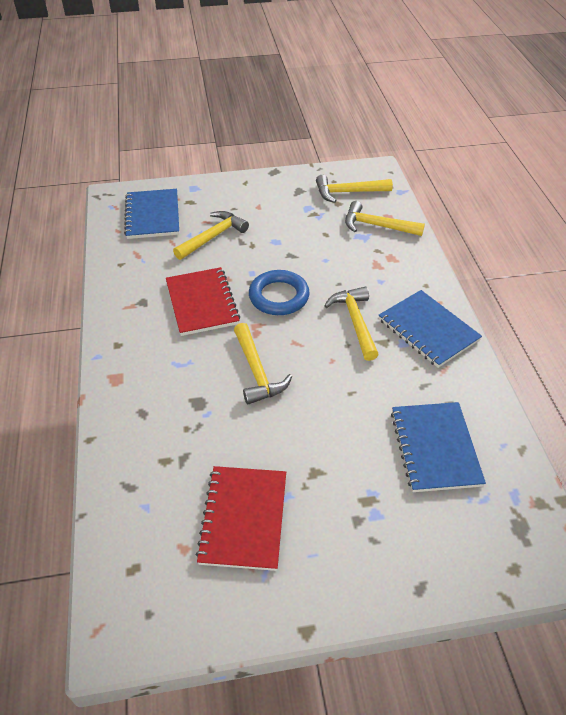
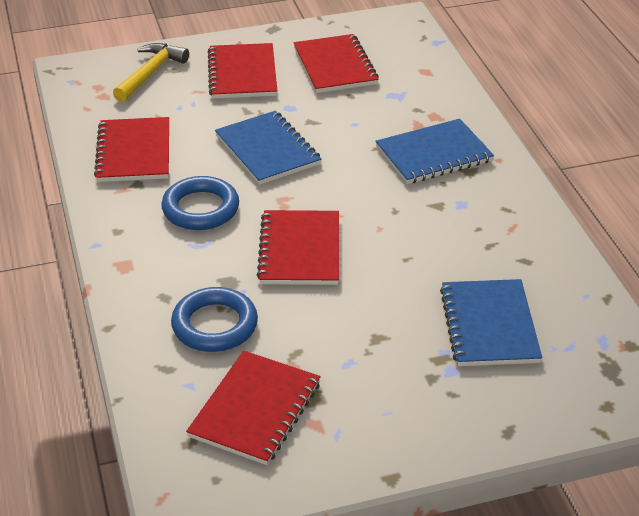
blue ring: [249,270,310,315] = 1 -> [161,176,239,230] [171,287,258,352] = 2
red notebook: [166,267,240,336] [196,466,286,571] = 2 -> [94,117,169,182] [186,351,321,465] [208,43,277,99] [257,210,339,285] [294,34,379,93] = 5
yellow hammer: [173,211,249,260] [234,323,292,404] [316,175,393,203] [324,286,379,361] [345,201,425,236] = 5 -> [113,43,189,102] = 1

